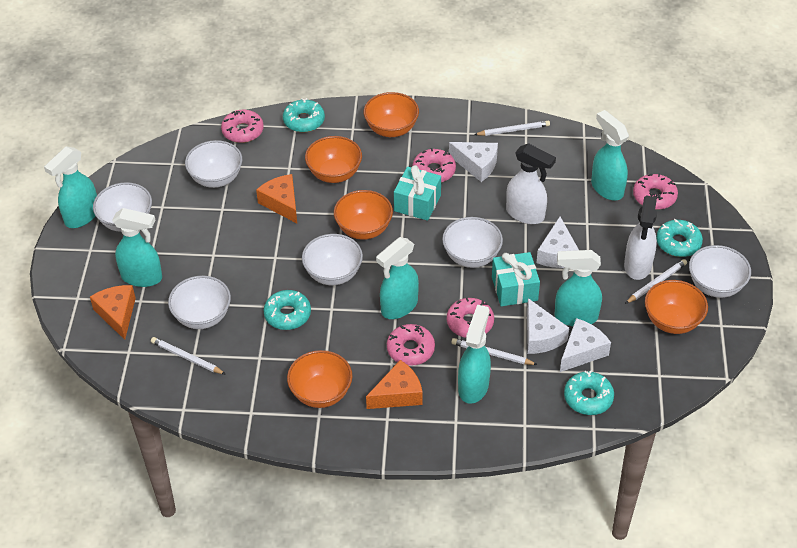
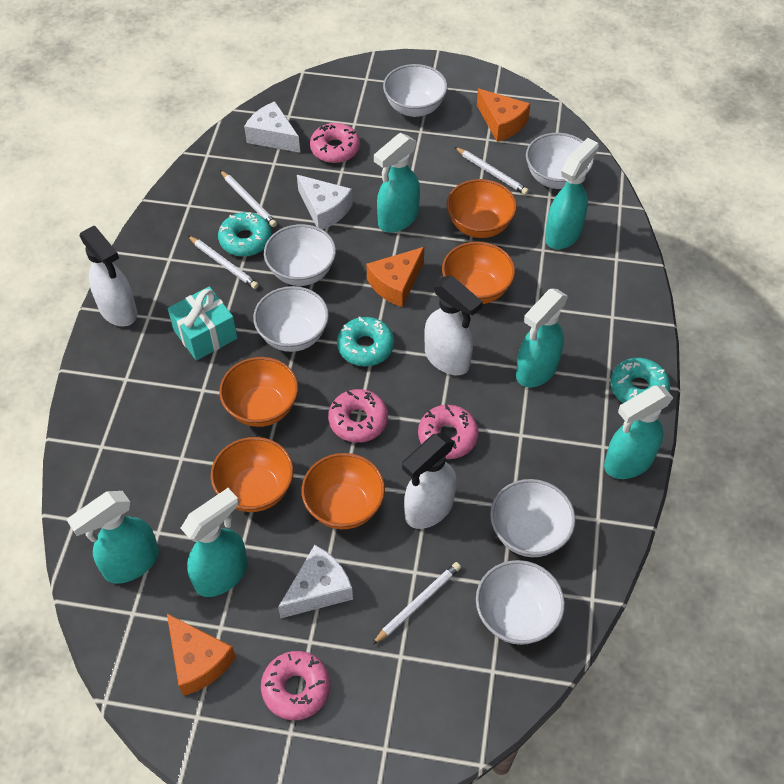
pink donut: [221,110,264,143] [387,324,435,366] [412,148,456,182] [447,298,494,338] [633,174,678,210] = 5 -> [261,651,330,720] [310,123,360,163] [328,389,388,443] [418,404,479,459] = 4
turquoise donut: [264,290,311,330] [283,98,325,132] [564,370,614,415] [656,219,703,257] = 4 -> [218,212,272,257] [337,317,394,366] [610,358,670,403] = 3
turquoise gift: [394,165,441,221] [492,252,540,306] = 2 -> [168,286,238,361] = 1
white cheese: [449,142,498,182] [527,298,569,354] [536,217,579,268] [560,318,611,372] = 4 -> [244,102,300,153] [278,545,353,618] [297,175,353,230] = 3
white spray bottle: [506,143,556,224] [624,196,657,280] = 2 -> [80,226,137,327] [402,433,456,529] [424,276,483,375] = 3

